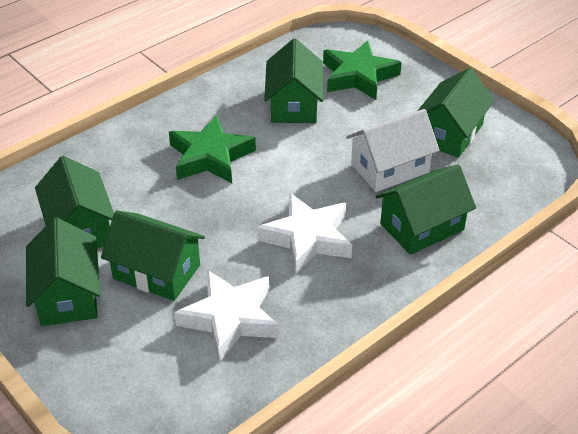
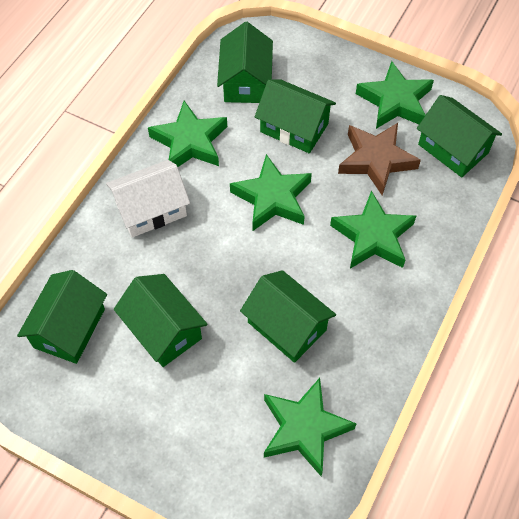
brown star: none = 0 -> [338,123,421,195] = 1
green star: [169,115,256,183] [323,40,402,100] = 2 -> [148,101,227,167] [230,154,312,231] [264,378,356,476] [330,191,416,269] [356,61,434,129] = 5
white star: [174,270,279,362] [257,193,352,274] = 2 -> none = 0

